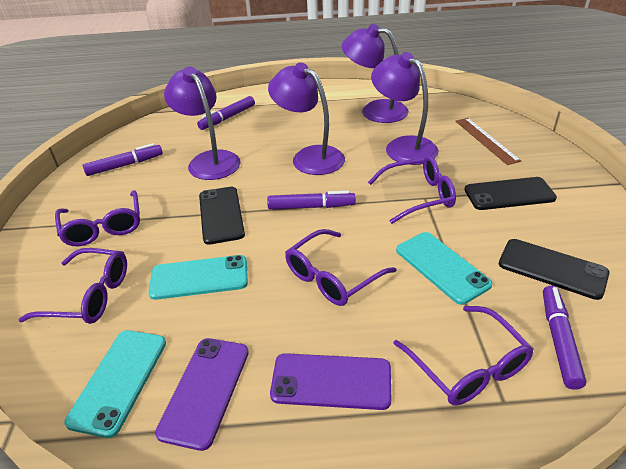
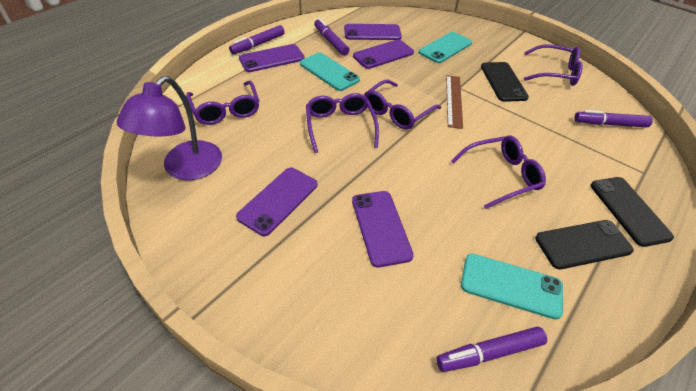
purple lamp: [164,66,241,180] [268,62,345,175] [342,24,409,123] [371,52,439,165] = 4 -> [117,76,222,180] = 1
purple phone: [155,338,249,451] [270,353,391,410] = 2 -> [236,168,317,236] [239,44,305,72] [344,24,402,40] [352,191,414,267] [353,39,414,69] = 5

